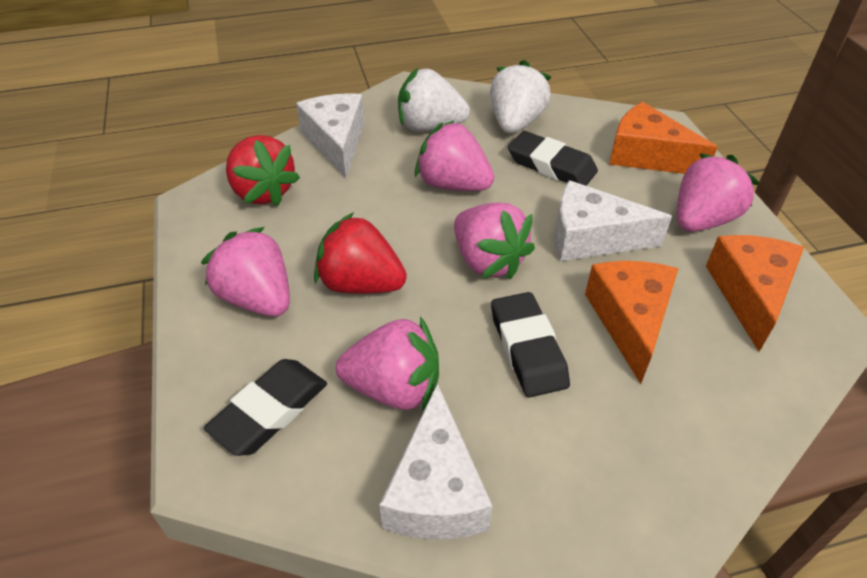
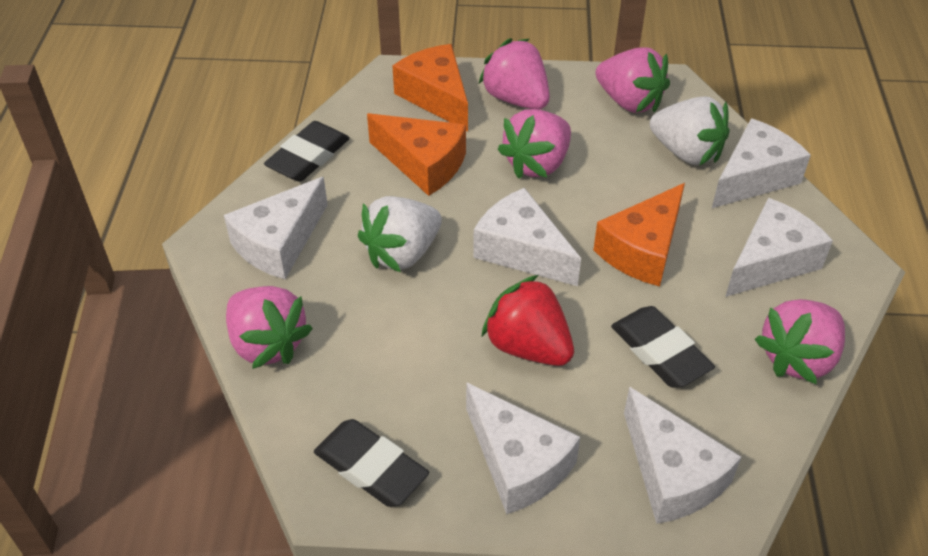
red strawberry: [226,135,300,206] [314,212,407,294] = 2 -> [481,275,574,366] = 1
white cheese: [296,93,365,178] [379,383,493,539] [555,180,672,261] = 3 -> [224,177,328,279] [466,382,580,514] [473,188,581,286] [624,387,741,524] [712,118,811,208] [725,198,833,297] = 6

